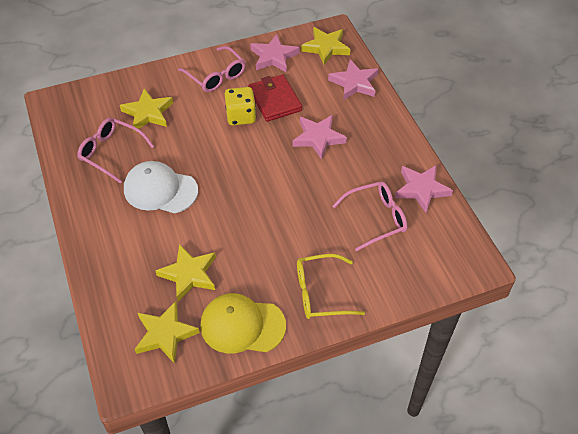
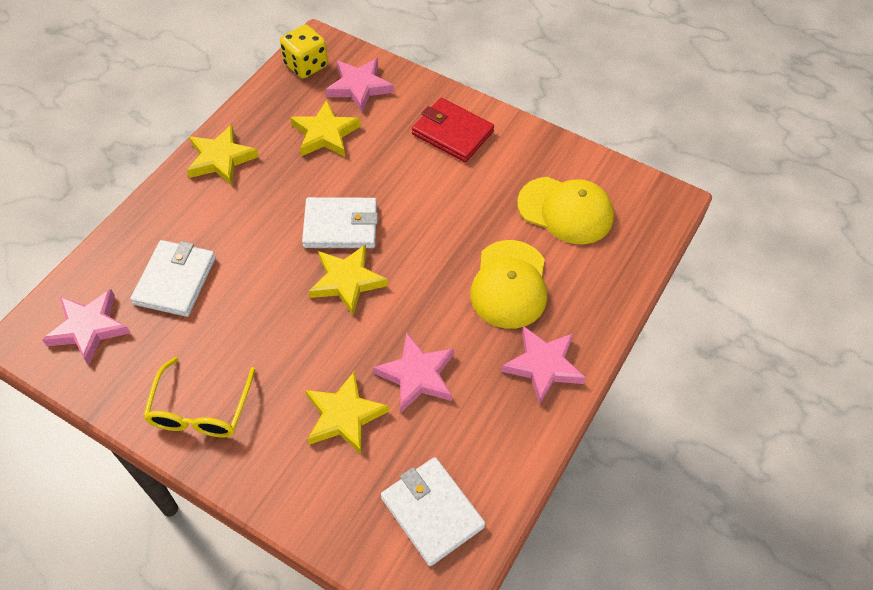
pink glasses: [77,118,154,183] [178,46,246,92] [332,182,407,252] = 3 -> none = 0
white cap: [124,161,198,213] = 1 -> none = 0
white wallet: none = 0 -> [130,240,216,317] [302,197,378,248] [381,457,486,566] = 3
yellow cap: [200,293,286,353] = 1 -> [470,240,547,329] [517,177,614,244] = 2

